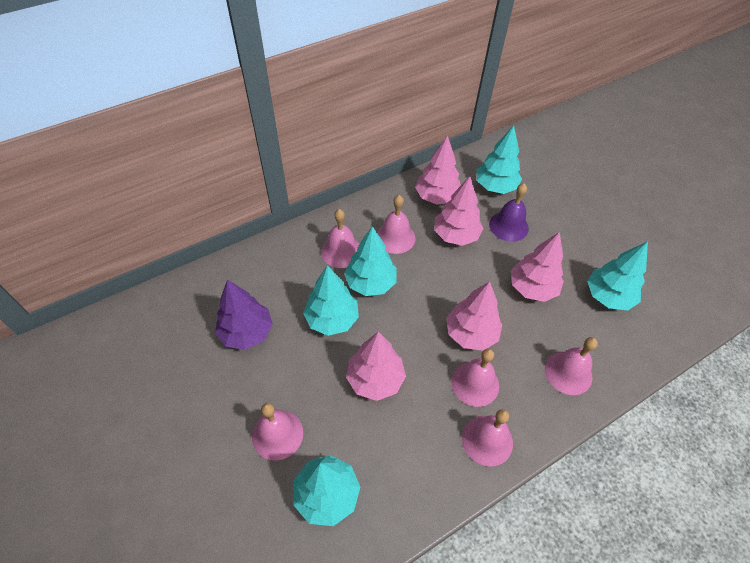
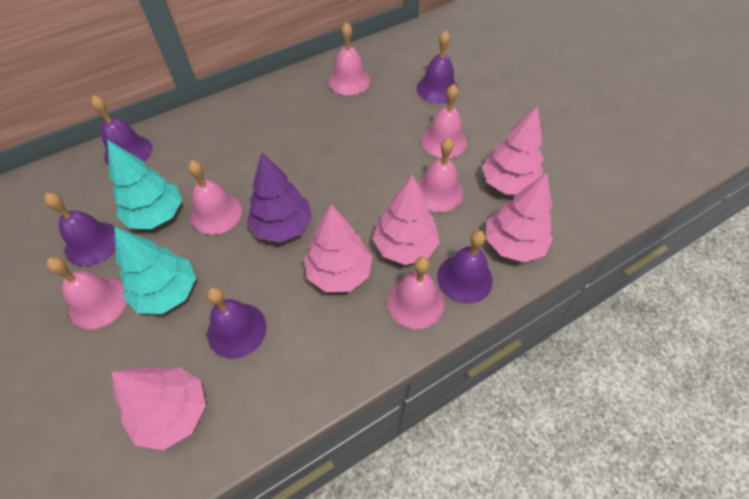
purple bell: [489,183,529,242] = 1 -> [44,193,116,267] [91,95,152,166] [207,287,267,359] [417,30,459,104] [437,230,493,304] = 5
turquoise tree: [293,455,360,526] [303,265,359,336] [344,226,396,296] [477,125,522,194] [587,241,648,311] = 5 -> [107,140,182,229] [114,227,196,314] = 2

